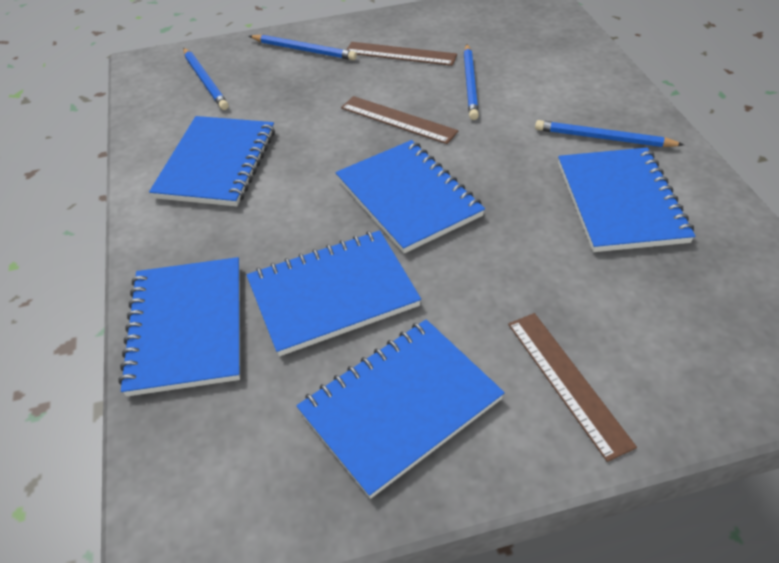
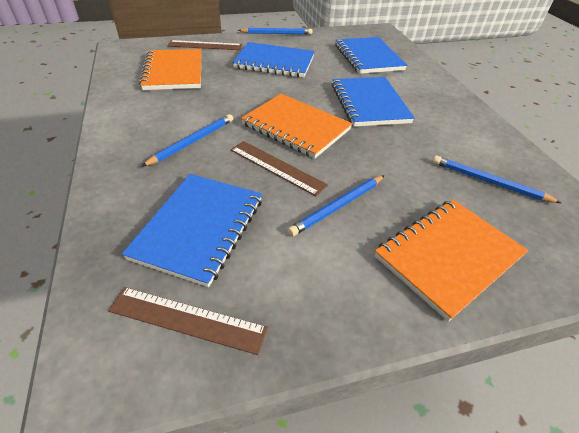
blue notebook: [119,257,240,397] [149,116,275,207] [247,230,421,356] [296,319,505,499] [336,140,485,254] [558,148,695,252] = 6 -> [122,174,262,287] [232,42,315,78] [332,77,415,127] [335,37,407,74] = 4
orange notebook: none = 0 -> [139,49,201,90] [241,94,352,159] [375,199,528,322] = 3

